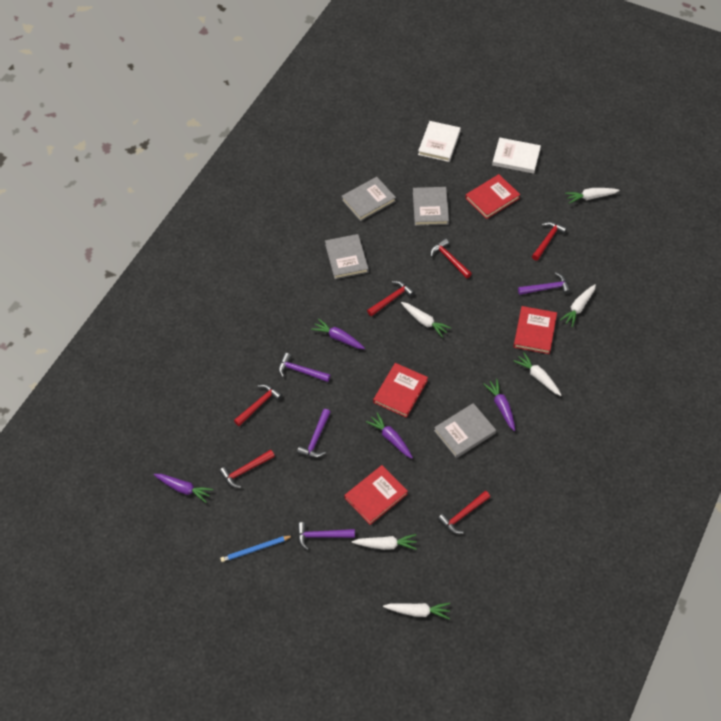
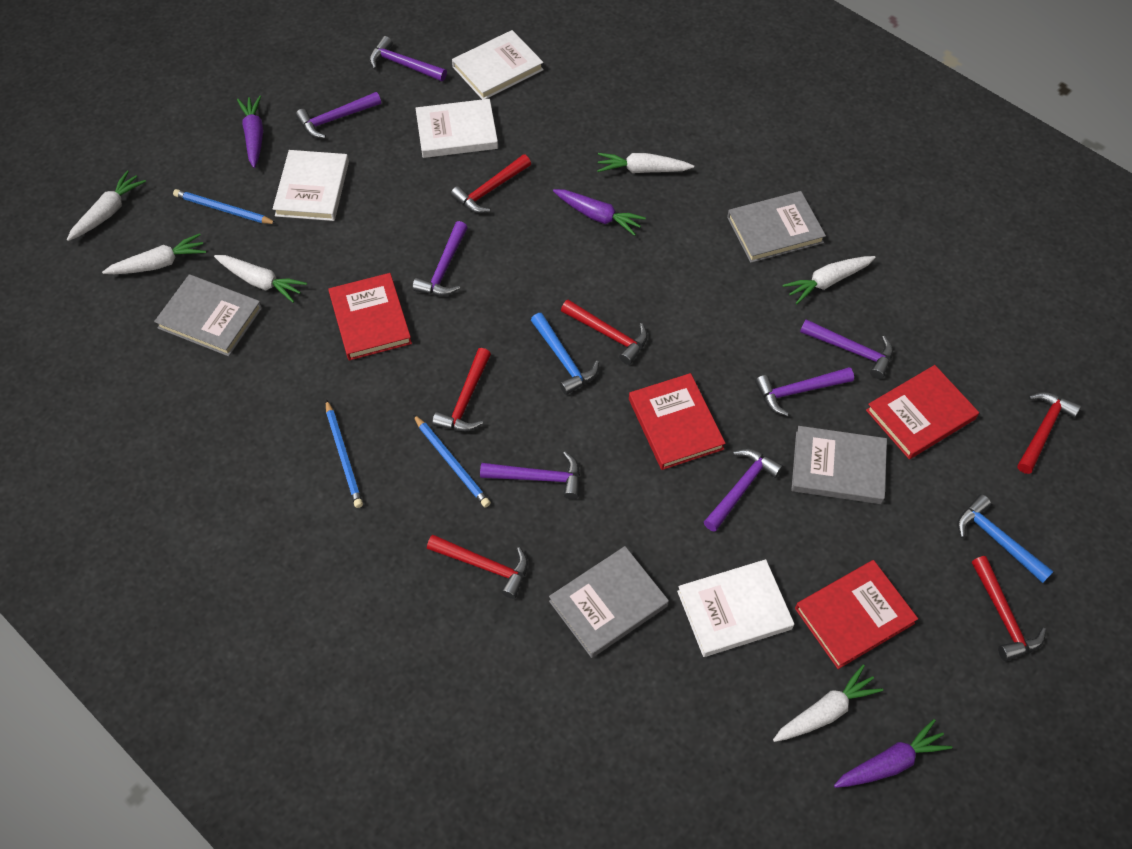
blue hammer: none = 0 -> [531,313,599,395] [957,494,1054,583] = 2
blue pencil: [220,536,292,562] = 1 -> [173,189,277,224] [326,399,363,508] [413,414,491,507] = 3
purple carrot: [154,474,213,503] [311,318,365,349] [366,413,413,459] [483,379,515,431] = 4 -> [237,96,263,168] [553,189,646,236] [834,719,953,788] = 3
purple hammer: [279,353,330,382] [297,409,331,458] [298,522,355,550] [518,273,571,295] = 4 -> [295,92,381,138] [369,36,447,81] [412,221,468,296] [480,452,580,499] [704,449,783,532] [755,367,854,416] [800,319,893,379] = 7
white book: [418,121,461,162] [492,138,541,174] = 2 -> [273,150,349,221] [416,99,498,158] [452,30,544,99] [677,559,794,657] = 4

